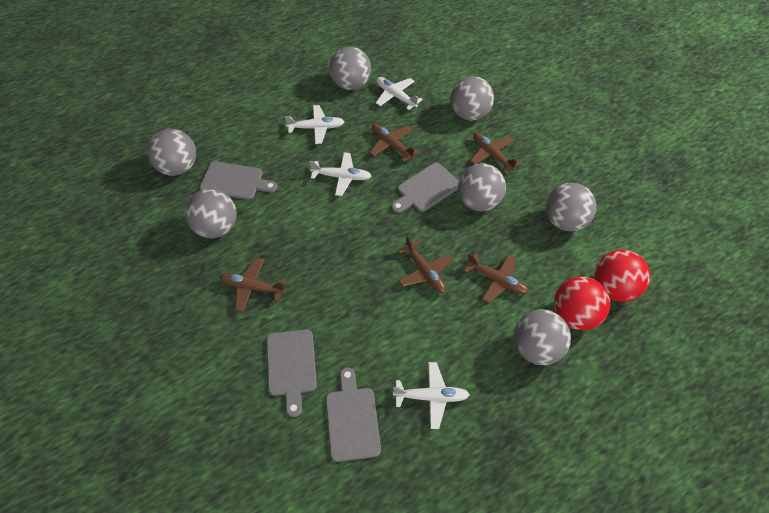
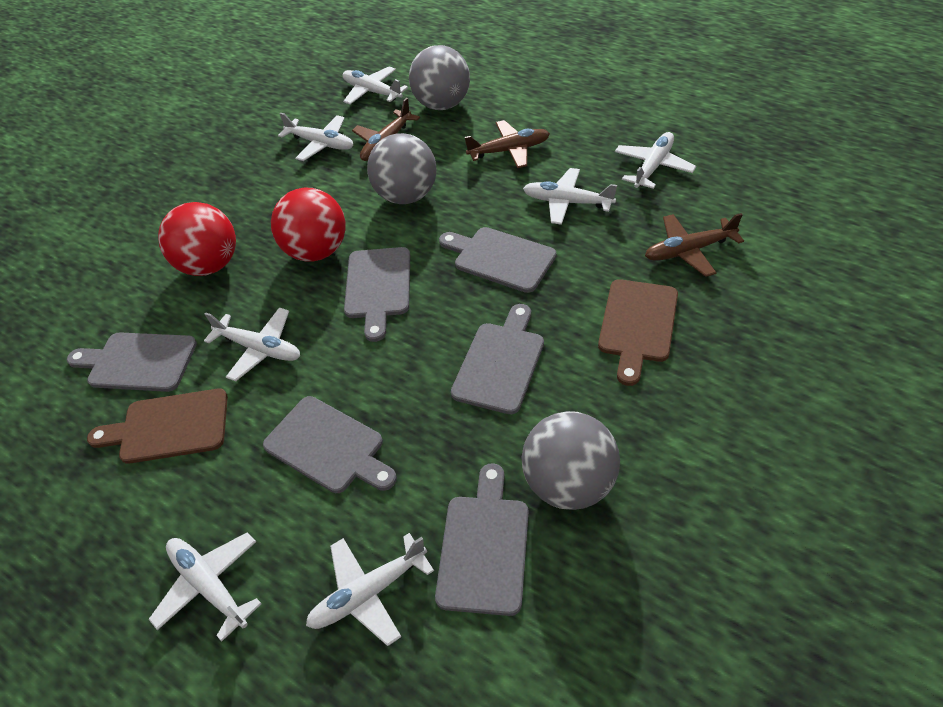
brown cutting board: none = 0 -> [87,389,228,464] [598,279,678,386] = 2
brown plane: [219,258,286,312] [369,124,419,162] [398,236,453,293] [464,253,529,303] [470,132,521,173] = 5 -> [352,98,420,161] [465,120,550,168] [645,213,744,277] = 3
grey ball: [147,129,196,176] [185,189,237,238] [329,46,371,90] [450,76,494,121] [458,163,506,211] [514,309,571,365] [546,183,596,231] = 7 -> [367,133,437,204] [409,45,470,110] [522,411,620,510] = 3
grey cutting board: [200,161,278,200] [267,329,317,417] [326,367,381,462] [391,163,459,213] = 4 -> [67,332,197,392] [263,396,397,493] [344,247,410,342] [435,463,529,616] [439,227,557,293] [451,304,544,414] = 6
white plane: [285,105,344,144] [310,152,371,196] [376,77,423,110] [393,362,470,429] = 4 -> [149,533,262,642] [204,307,300,381] [278,113,353,161] [306,533,434,646] [343,66,408,104] [523,168,617,225] [615,132,696,189] = 7

